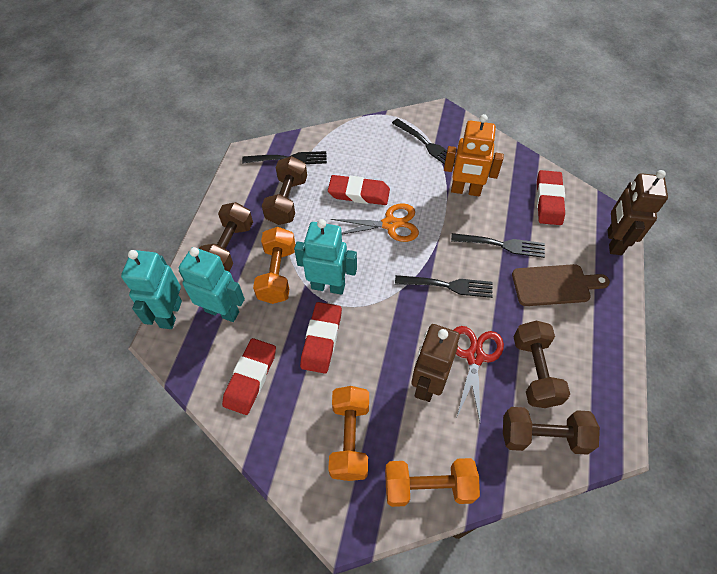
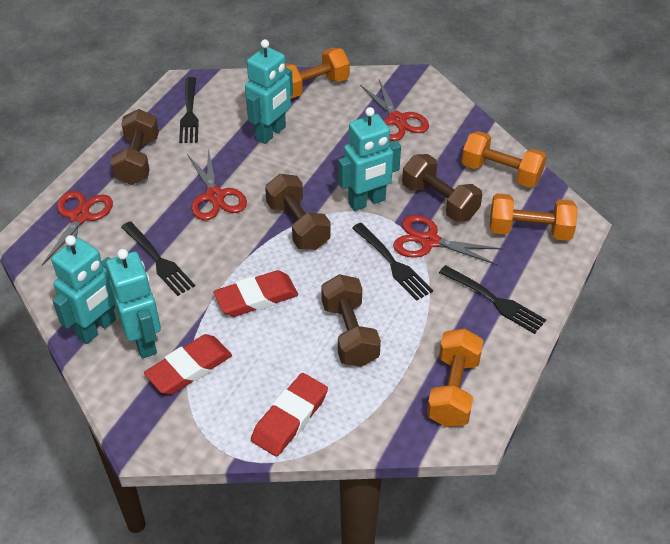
brown cutting board: [512,264,610,306] = 1 -> none = 0
brown robot: [411,324,460,402] [608,170,668,255] = 2 -> none = 0
orange dumbbell: [253,227,295,304] [328,386,369,481] [385,458,480,507] = 3 -> [285,48,350,99] [427,328,484,427] [462,131,547,188] [490,193,578,241] = 4
orange robot: [444,114,504,196] = 1 -> none = 0
orange scissors: [331,203,419,242] = 1 -> none = 0
red eraser: [222,338,276,415] [300,302,342,374] [328,175,390,205] [536,170,565,225] = 4 -> [144,334,232,395] [213,270,298,317] [251,373,328,457] = 3
red scissors: [454,326,504,422] = 1 -> [42,191,113,265] [187,149,247,220] [360,80,429,141] [393,215,503,265] = 4
turquoise robot: [121,250,182,329] [179,247,245,322] [294,219,357,295] = 3 -> [51,235,116,344] [106,249,161,358] [245,39,293,144] [338,107,401,211] = 4

